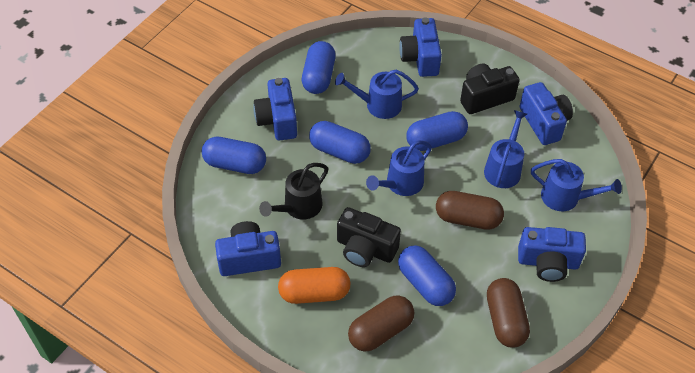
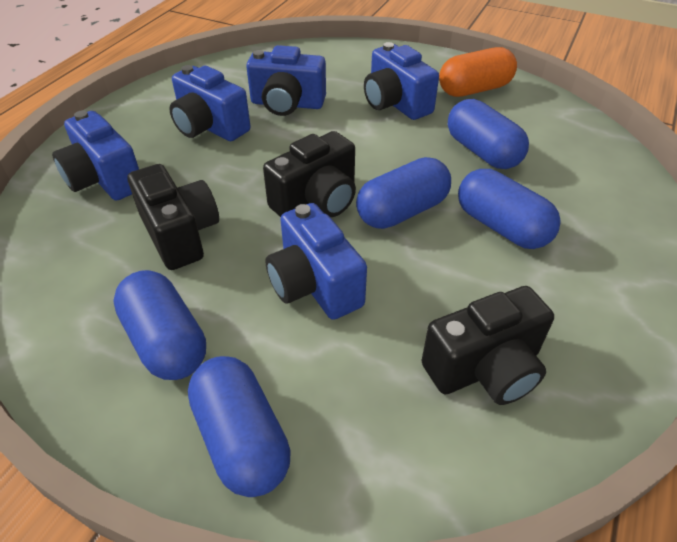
black camera: [337,207,401,267] [460,64,520,114] = 2 -> [128,164,219,270] [263,131,356,217] [422,286,554,405] = 3
black watering can: [259,163,328,219] = 1 -> none = 0
blue watering can: [335,70,419,119] [366,140,432,196] [484,110,527,188] [531,159,622,211] = 4 -> none = 0
brown capsule: [348,295,414,352] [436,191,504,230] [487,278,530,348] = 3 -> none = 0

